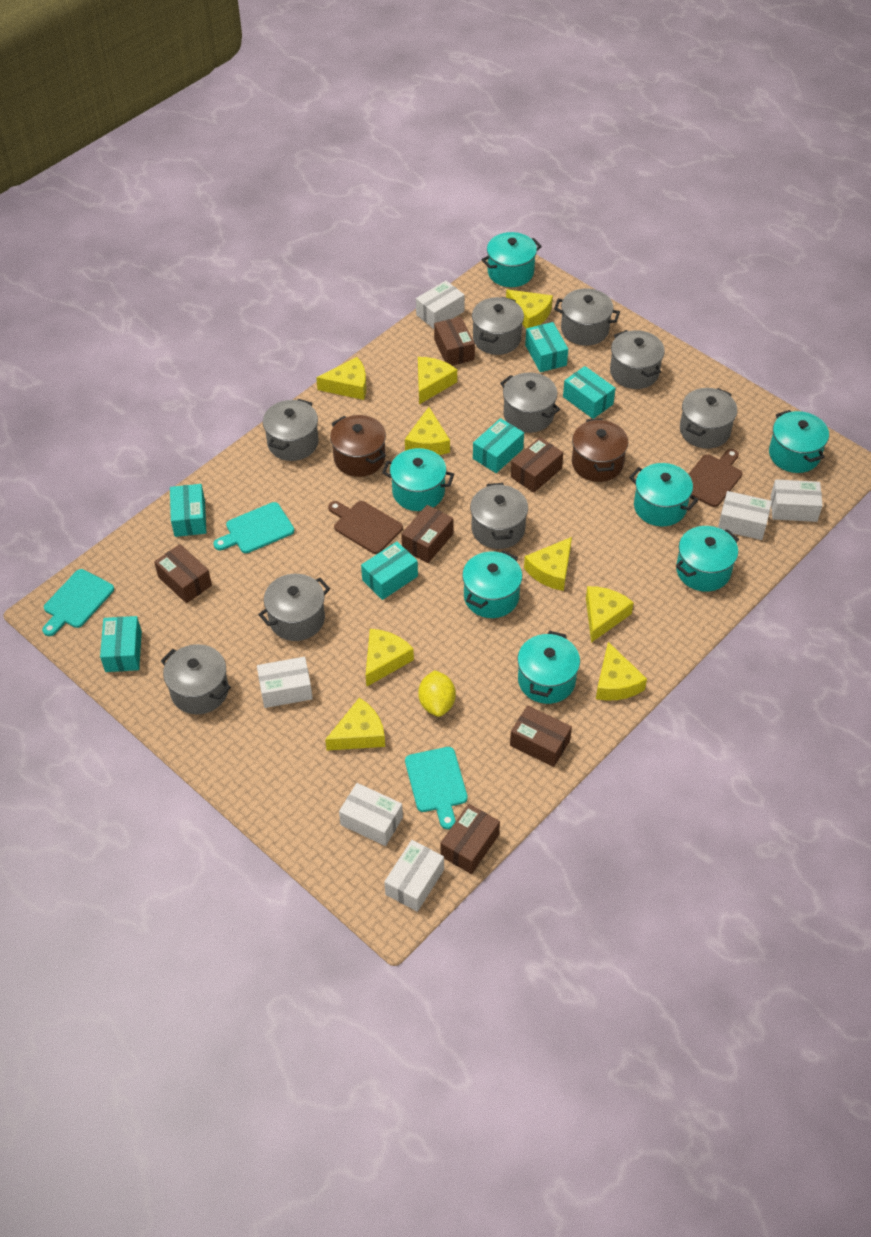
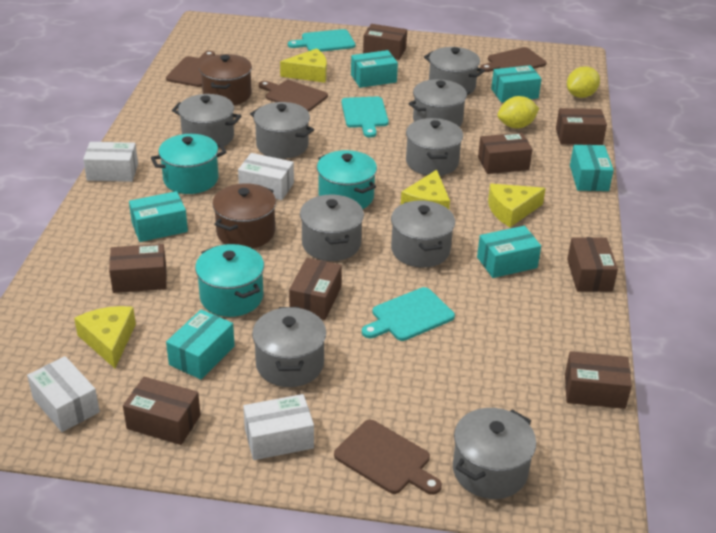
brown box: [154,544,212,603] [401,505,453,563] [434,317,475,366] [440,804,500,874] [510,705,572,767] [511,437,563,493] = 6 -> [109,244,167,293] [123,377,201,445] [289,258,342,320] [363,24,407,60] [478,133,533,174] [556,108,607,145] [565,351,632,409] [567,237,618,292] = 8
brown cutting board: [328,501,403,554] [688,449,742,507] = 2 -> [166,51,215,87] [259,80,328,112] [334,420,442,495] [480,47,547,72] = 4
turquoise pot: [382,448,454,511] [462,550,522,618] [481,232,542,287] [517,631,580,704] [629,463,698,526] [676,526,739,592] [769,410,829,473] = 7 -> [151,134,227,194] [195,244,264,317] [317,150,377,209] = 3
white box: [257,657,313,708] [339,783,403,846] [384,840,444,912] [416,281,465,329] [718,491,772,540] [771,479,823,522] = 6 -> [27,356,100,432] [83,142,138,182] [238,153,294,200] [243,394,314,460] = 4
yellow cheese: [316,357,366,400] [325,698,385,750] [366,629,414,687] [405,407,450,455] [418,357,457,404] [506,289,553,329] [524,537,572,591] [586,586,634,643] [596,642,647,701] = 9 -> [74,306,136,368] [280,48,327,83] [401,170,450,209] [488,184,546,227] = 4
yellow lemon: [418,670,456,717] = 1 -> [498,96,539,129] [567,66,600,98] = 2

